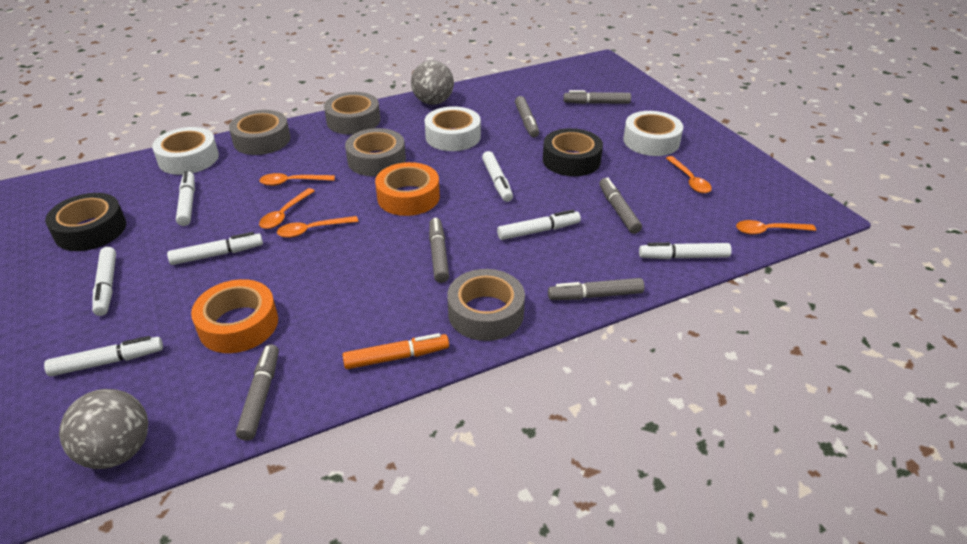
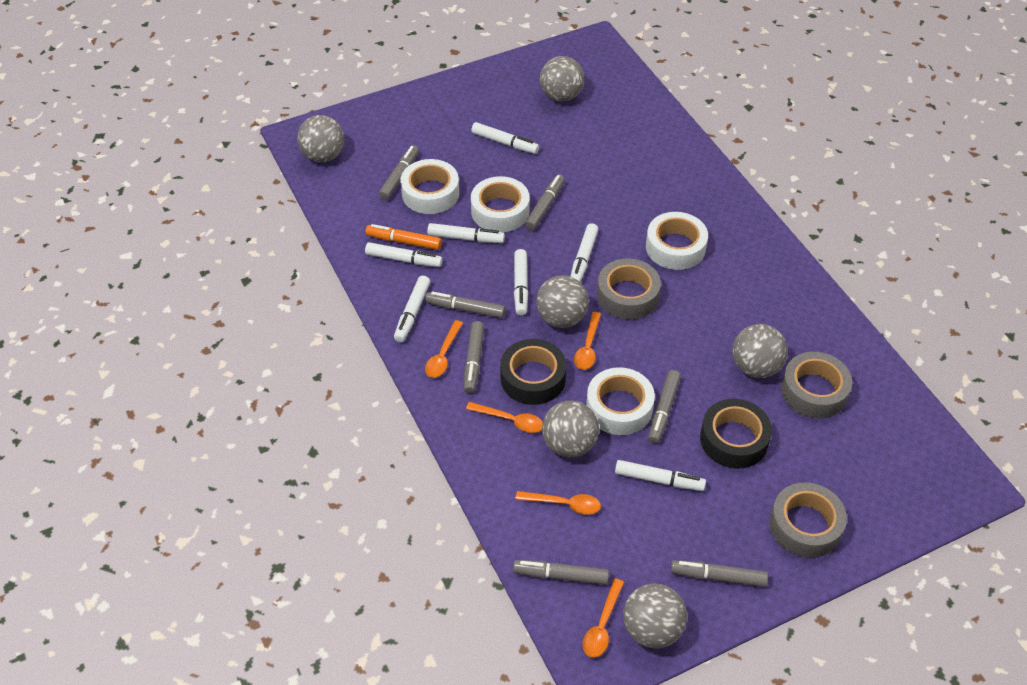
grey ball: [59,389,148,469] [411,60,454,105] = 2 -> [297,115,344,162] [536,275,589,328] [540,56,584,102] [542,400,599,457] [623,583,687,649] [732,324,788,378] = 6
grey marker: [236,344,279,441] [429,218,449,283] [515,96,539,138] [548,278,645,300] [563,90,631,104] [599,178,642,234] = 6 -> [379,145,419,200] [425,292,506,318] [464,321,484,393] [513,560,609,585] [525,174,565,230] [648,370,681,444] [671,560,768,587] = 7
grey tape: [229,110,290,155] [324,92,380,134] [345,128,406,176] [447,269,525,341] = 4 -> [597,258,661,319] [770,482,847,558] [781,352,852,418] = 3
orange tape: [191,279,278,353] [375,162,440,216] = 2 -> none = 0
white tape: [152,127,219,175] [425,106,481,151] [623,111,683,156] = 3 -> [401,159,459,214] [471,176,530,232] [586,367,655,435] [646,212,708,270] = 4

